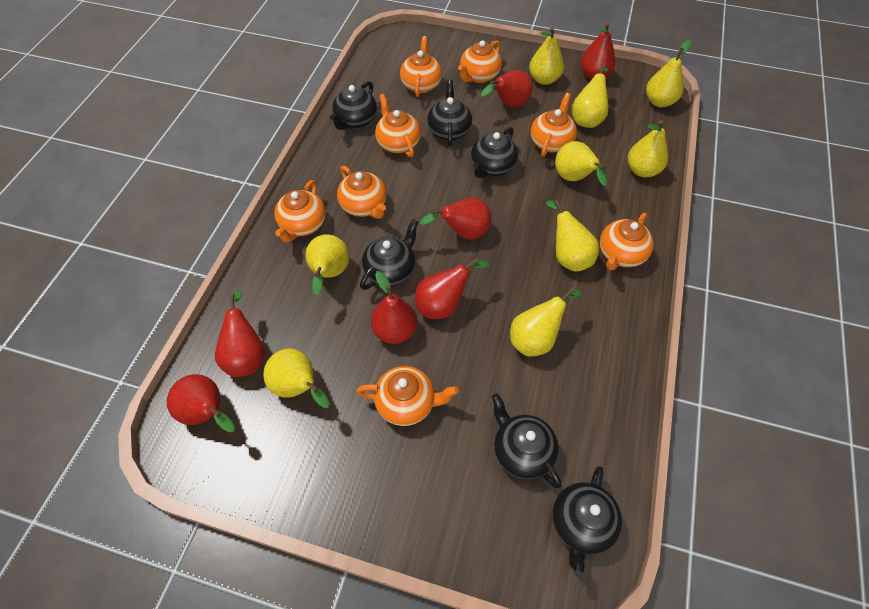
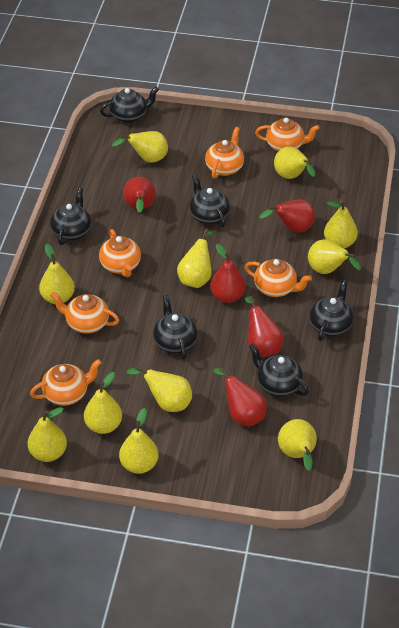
orange teapot: [274,180,326,243] [337,166,386,219] [356,366,459,426] [375,94,421,157] [400,36,442,97] [458,40,502,83] [531,93,577,157] [600,213,654,270] = 8 -> [30,359,102,406] [50,292,119,334] [99,229,141,277] [205,127,244,178] [245,259,312,297] [255,118,320,151] = 6
red pear: [167,374,235,432] [215,290,265,377] [371,271,417,344] [415,258,489,319] [420,198,491,240] [481,70,533,107] [580,23,616,80] = 7 -> [123,177,156,213] [210,244,245,303] [213,367,266,427] [245,296,284,357] [259,199,315,233] = 5
yellow pear: [263,348,330,408] [305,235,349,295] [510,288,582,357] [529,27,564,85] [546,200,599,272] [555,141,607,186] [571,63,608,128] [628,120,668,178] [646,39,692,107] = 9 -> [28,407,67,462] [39,244,75,304] [84,372,122,434] [112,131,168,163] [119,408,159,474] [126,366,192,412] [177,229,213,288] [274,147,315,179] [278,419,317,471] [308,239,361,274] [324,200,358,248] = 11

